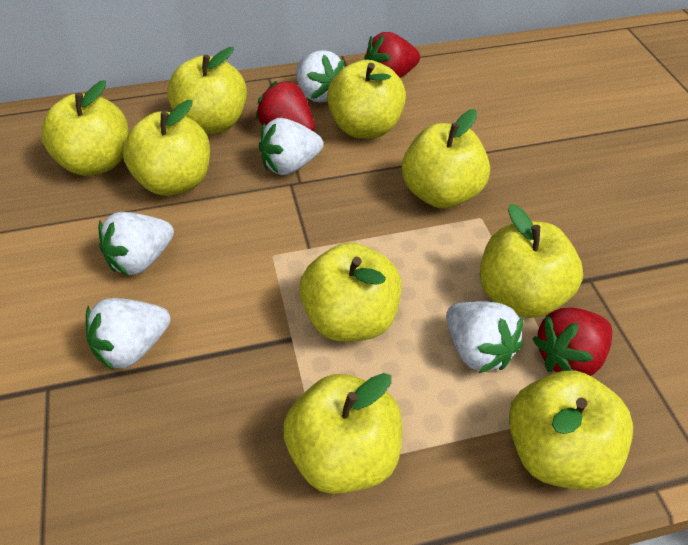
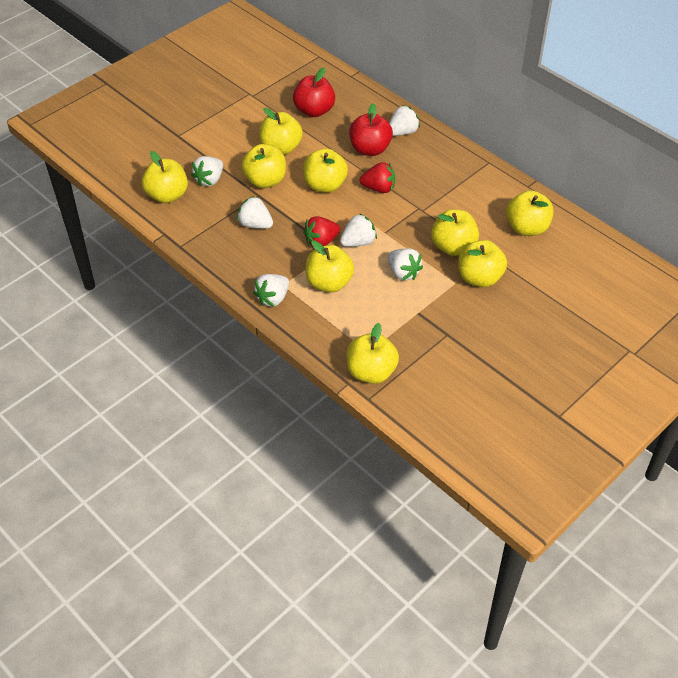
red apple: none = 0 -> [293,68,335,117] [349,103,393,156] = 2
red strawberry: [256,80,315,132] [364,32,420,78] [533,308,612,376] = 3 -> [303,216,340,247] [360,162,395,193] = 2
white strawberry: [86,298,170,371] [98,212,174,276] [259,118,323,175] [296,50,344,103] [446,301,523,373] = 5 -> [191,156,223,186] [237,196,273,229] [253,274,289,307] [340,213,377,247] [388,248,423,281] [389,105,420,136] = 6

